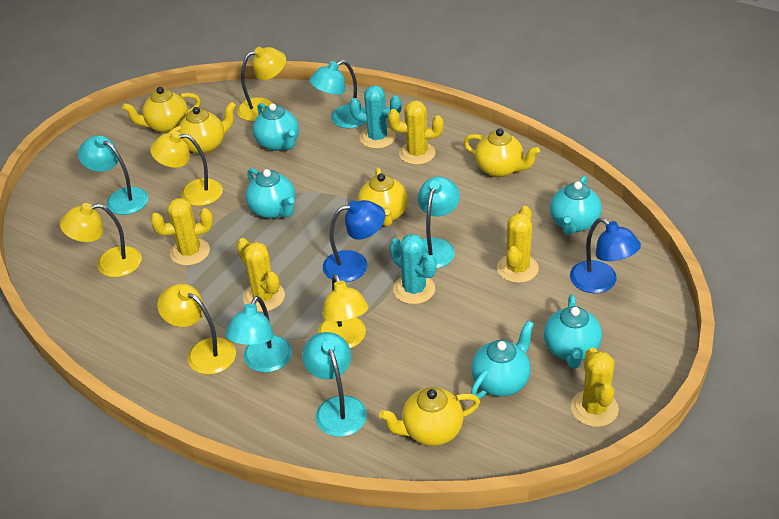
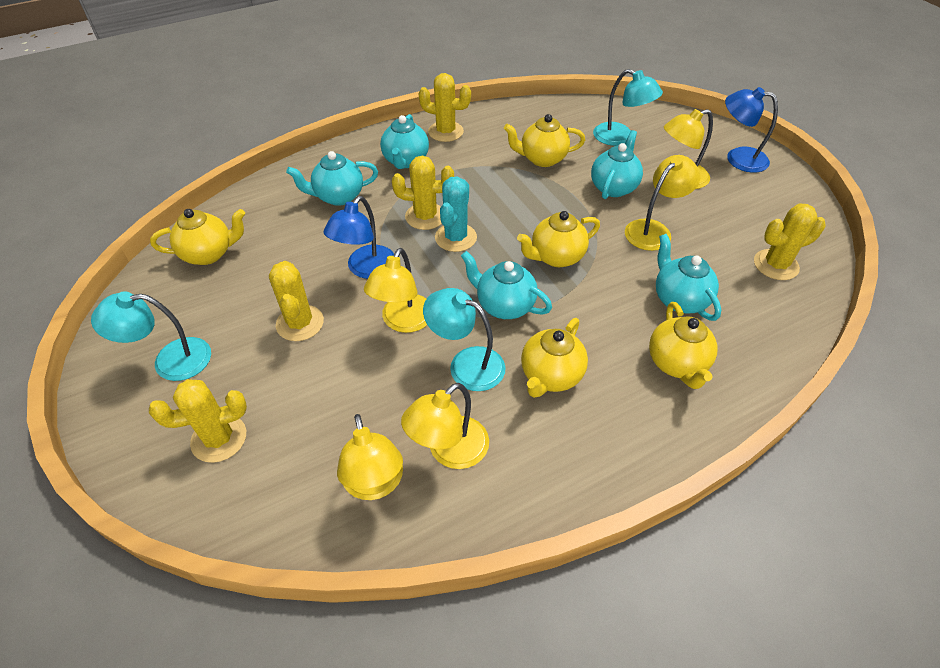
turquoise cactus: [349,85,401,149] [389,234,437,304] = 2 -> [435,177,477,252] = 1
turquoise lamp: [78,135,148,215] [225,296,292,373] [302,332,367,437] [309,60,366,128] [418,177,460,269] = 5 -> [91,291,211,381] [423,288,505,391] [593,69,663,146] = 3

